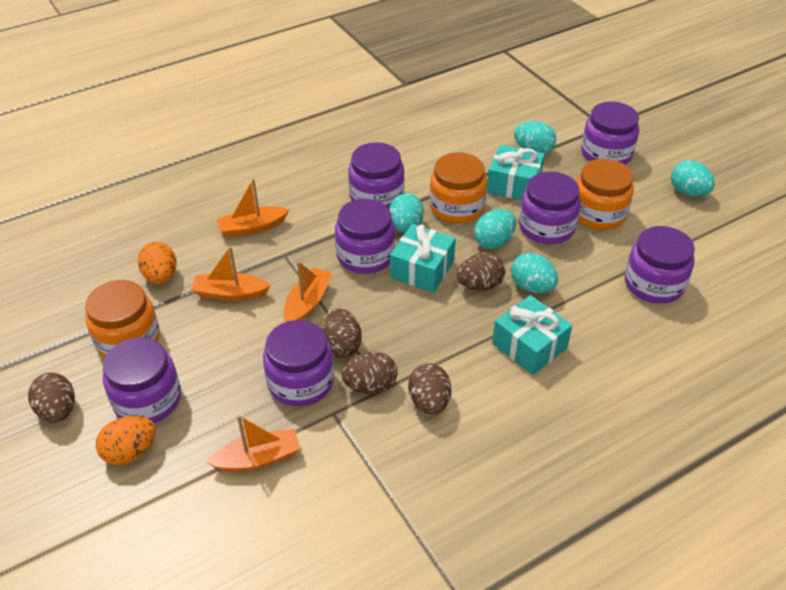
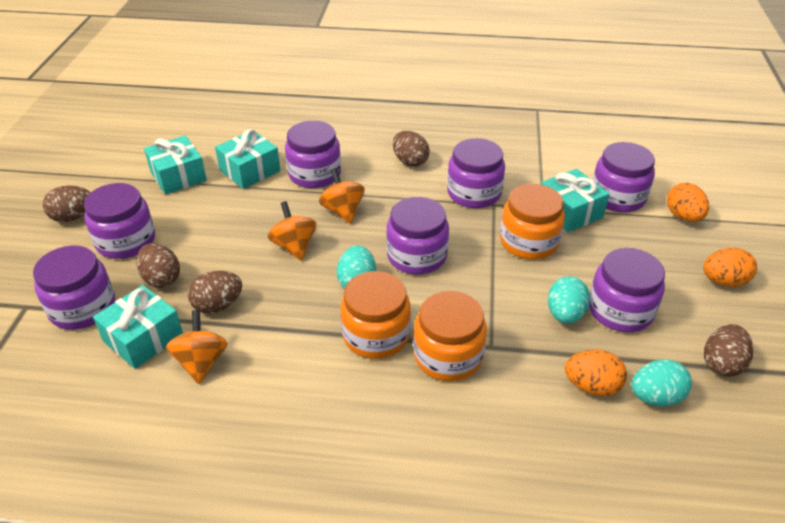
orange boat: [191,246,271,301] [206,415,300,472] [217,178,289,238] [283,261,333,322] = 4 -> none = 0
orange egg: [96,416,156,465] [138,242,177,284] = 2 -> [565,350,627,396] [667,183,709,222] [703,248,757,287] = 3
orange spinning top: none = 0 -> [166,310,228,384] [267,201,316,261] [319,168,365,224] = 3
turquoise egg: [389,193,424,233] [474,209,516,249] [511,253,558,293] [514,121,556,154] [671,160,715,196] = 5 -> [337,245,376,289] [548,276,590,323] [631,359,692,406] = 3
turquoise gift: [390,224,456,293] [487,144,545,200] [492,295,572,375] = 3 -> [93,285,183,369] [144,135,207,195] [215,129,280,189] [541,169,609,232] = 4

